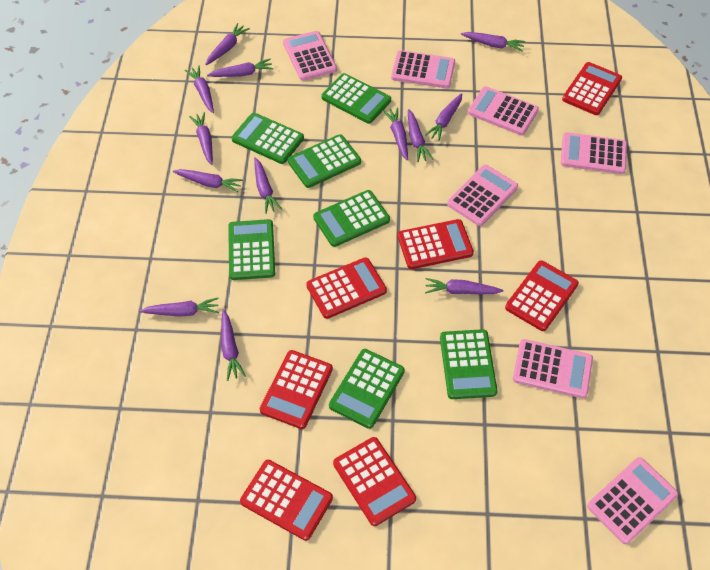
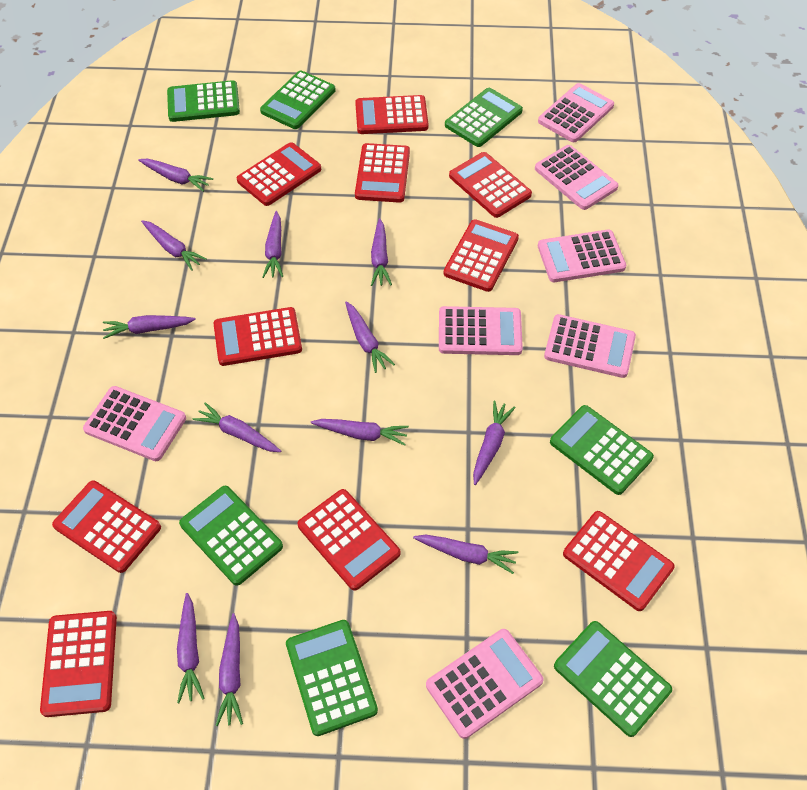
purple carrot: [139,298,219,317] [173,169,243,193] [185,66,214,113] [189,112,213,165] [205,23,250,65] [207,59,274,77] [221,309,246,381] [254,157,282,214] [383,107,408,161] [408,109,433,162] [425,93,462,141] [425,278,504,295] [461,32,525,52] = 13 -> [103,315,196,339] [138,159,213,192] [141,220,207,271] [177,593,205,703] [193,403,281,452] [215,613,243,726] [263,211,283,278] [311,419,409,446] [345,301,395,373] [371,218,392,286] [413,535,518,574] [473,400,516,485] = 12
red calculator: [240,460,333,541] [260,350,333,429] [306,257,387,319] [333,437,416,526] [398,219,474,269] [505,260,579,331] [562,62,622,115] = 7 -> [40,611,117,717] [52,481,161,573] [213,307,302,366] [237,142,321,206] [298,489,400,591] [355,95,428,134] [355,143,410,203] [443,219,519,292] [449,152,532,218] [563,511,675,611] = 10

